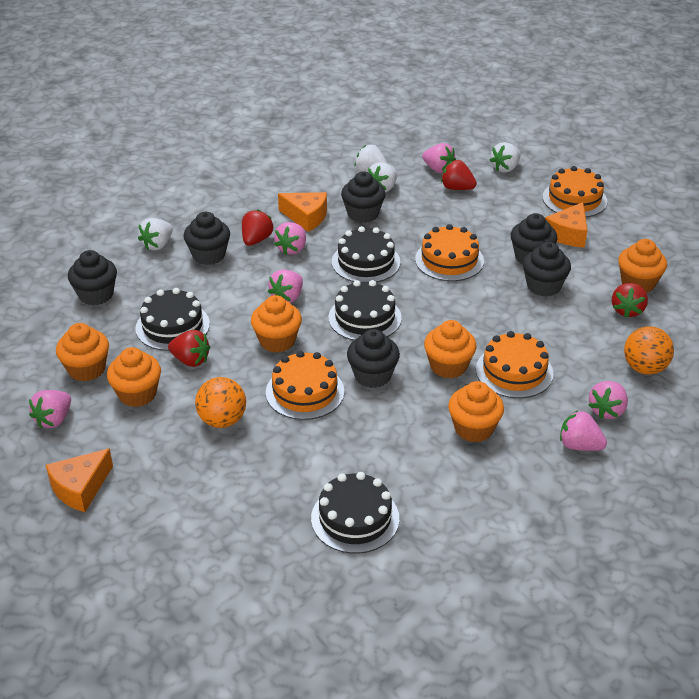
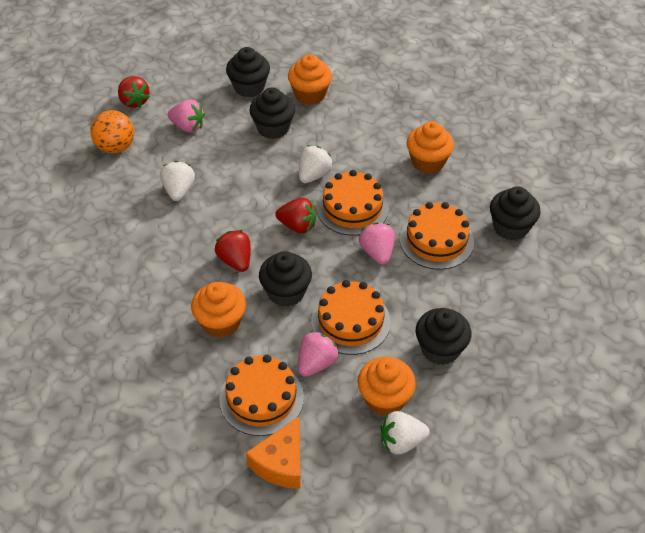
black cake: [135,288,210,351] [311,472,399,554] [328,280,402,340] [332,226,401,283] = 4 -> none = 0
black cupcake: [68,250,117,305] [184,212,230,265] [341,172,386,223] [347,329,400,388] [511,213,557,264] [523,242,571,297] = 6 -> [226,47,270,97] [250,87,295,139] [259,251,312,307] [416,308,471,365] [490,186,541,241] = 5
orange ball: [195,377,246,428] [624,326,674,375] = 2 -> [90,110,134,154] = 1
orange cheese: [46,448,113,512] [278,192,327,232] [545,202,587,248] = 3 -> [246,416,301,489] = 1
orange cupcake: [56,323,109,382] [107,347,161,407] [251,295,302,353] [424,320,477,379] [448,381,504,443] [618,239,667,293] = 6 -> [191,282,246,338] [288,54,332,105] [358,357,416,416] [407,121,454,174] = 4
pink strawberry: [29,390,71,428] [268,269,303,303] [274,222,306,255] [422,143,456,173] [560,410,607,451] [588,381,628,419] = 6 -> [168,99,205,133] [298,331,339,377] [359,223,395,265] = 3
red strawberry: [168,330,210,367] [242,210,274,246] [441,160,477,190] [612,283,648,318] = 4 -> [118,76,150,108] [215,230,251,272] [275,198,316,233] = 3
white strawberry: [138,218,173,250] [355,145,388,172] [368,162,397,193] [489,142,521,173] = 4 -> [160,161,195,201] [299,146,333,183] [381,411,430,454] = 3

